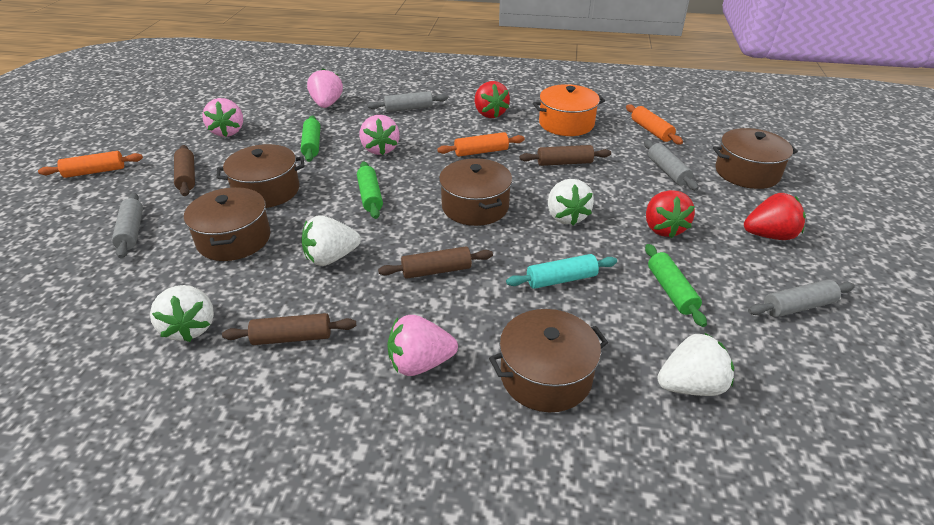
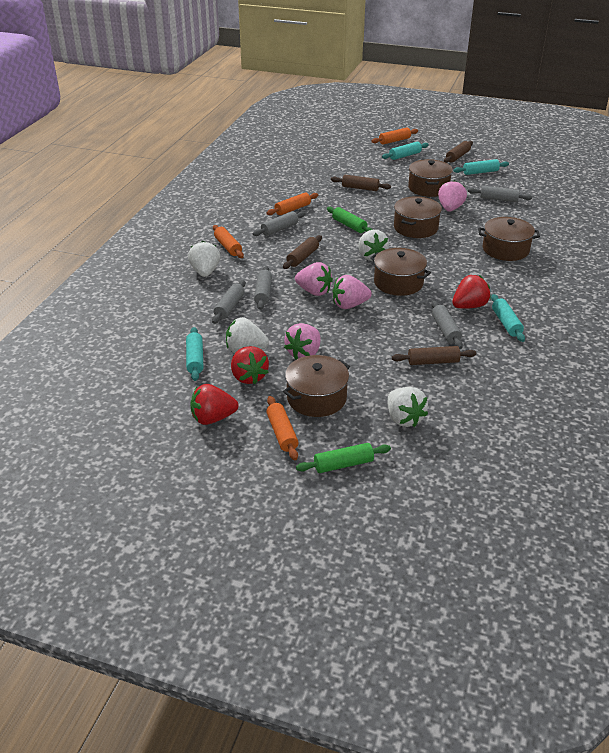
green rolling pin: [301,116,320,162] [357,161,383,219] [645,244,707,327] = 3 -> [296,443,391,473] [327,207,373,233] = 2
grey rolling pin: [112,193,143,258] [368,91,448,112] [644,140,699,191] [748,279,855,317] = 4 -> [212,280,246,324] [253,211,306,236] [254,266,272,310] [431,301,463,349] [468,186,533,202] = 5
orange pot: [533,84,605,136] = 1 -> none = 0
orange rolling pin: [38,151,143,178] [437,132,525,157] [626,104,683,144] = 3 -> [213,225,244,258] [266,193,318,215] [266,396,298,460] [371,128,418,145] = 4
turquoise rolling pin: [506,254,617,289] = 1 -> [186,327,203,381] [382,142,429,160] [453,159,509,175] [491,294,525,342] = 4

